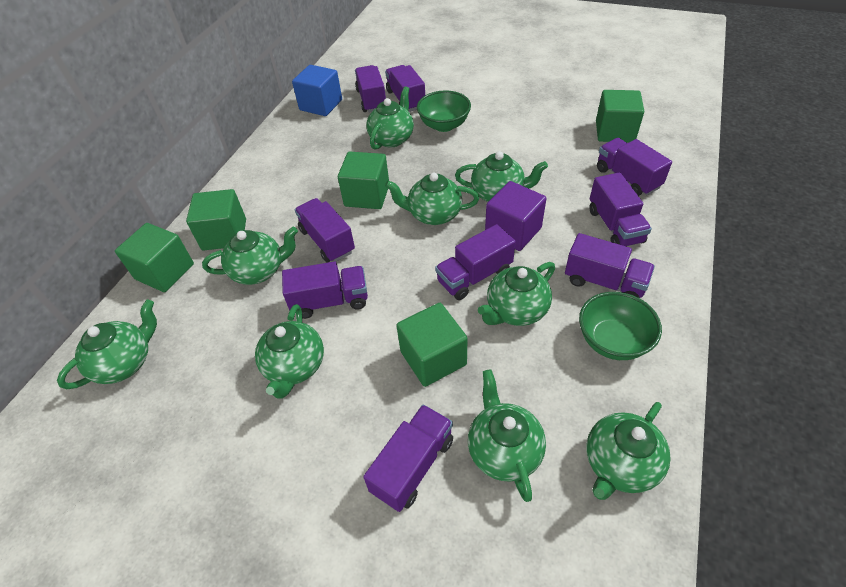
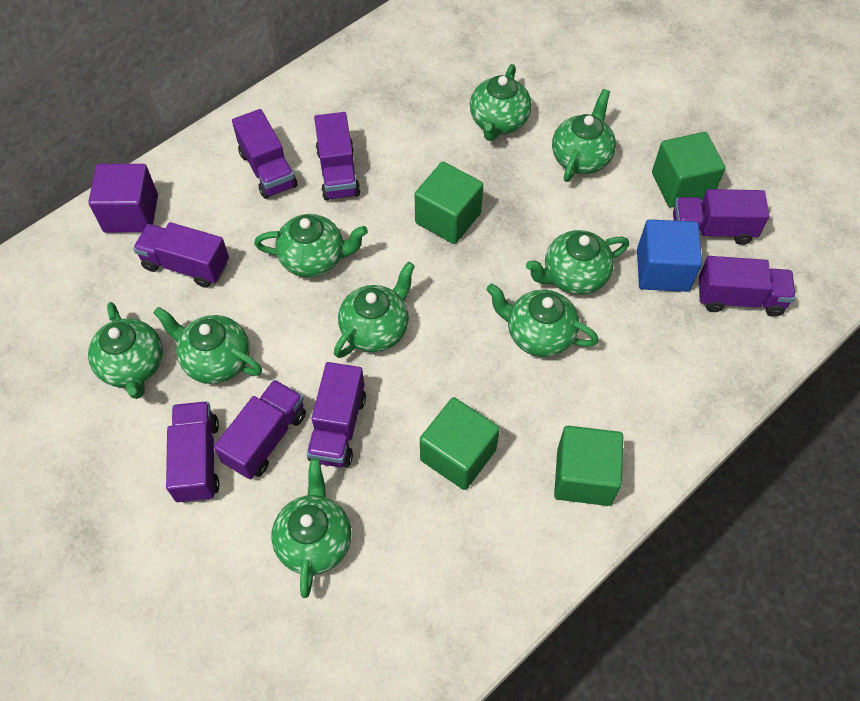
green bowl: [417,90,471,132] [579,292,662,360] = 2 -> none = 0
green cube: [115,223,194,292] [186,189,246,250] [338,151,389,209] [396,303,468,387] [596,90,644,143] = 5 -> [415,162,483,244] [420,397,500,490] [554,426,623,506] [652,132,725,208] = 4
purple truck: [282,261,368,319] [295,198,355,262] [355,65,386,112] [363,404,453,512] [385,65,425,112] [435,224,516,300] [565,233,655,298] [589,172,652,246] [597,138,672,196] = 9 -> [133,222,229,288] [166,401,219,503] [214,380,306,479] [232,109,297,199] [307,362,366,467] [314,112,360,200] [673,189,770,245] [699,256,796,317] = 8

